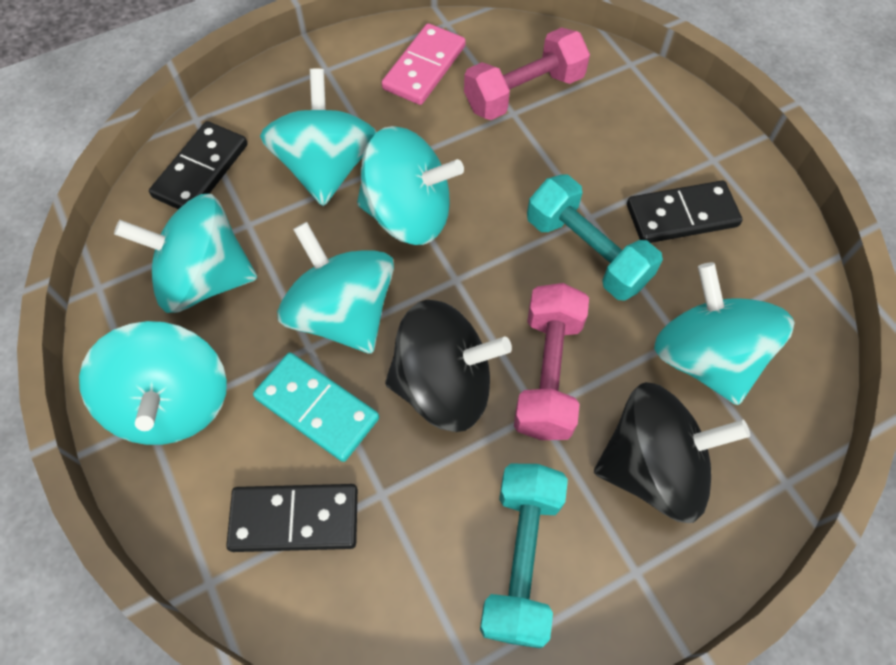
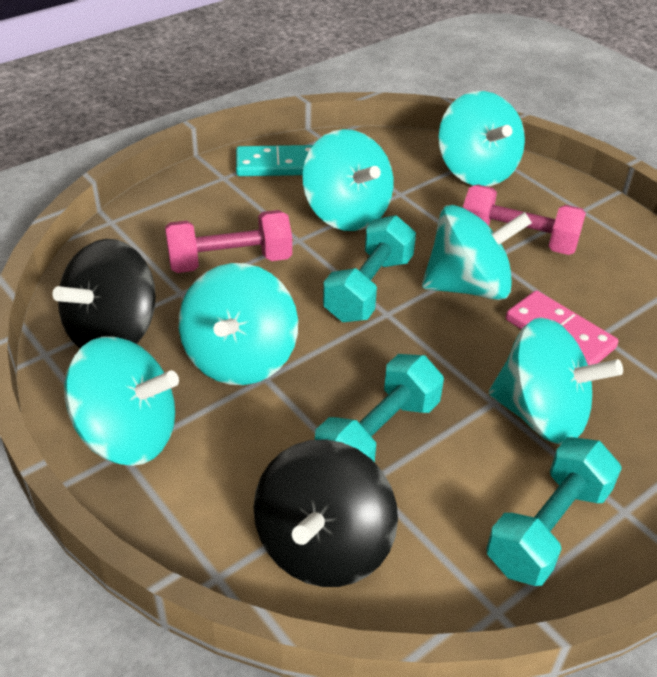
black domino: [149,121,248,210] [226,484,358,552] [627,180,743,243] = 3 -> none = 0
turquoise dumbbell: [480,464,568,648] [527,174,663,300] = 2 -> [315,354,444,462] [323,215,416,322] [486,437,622,586] = 3

